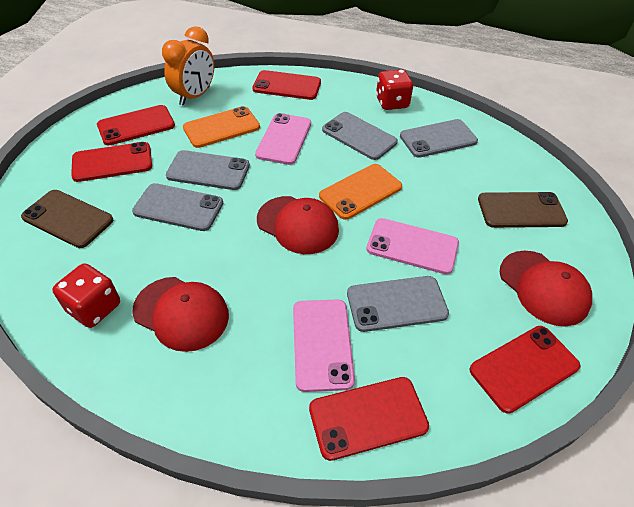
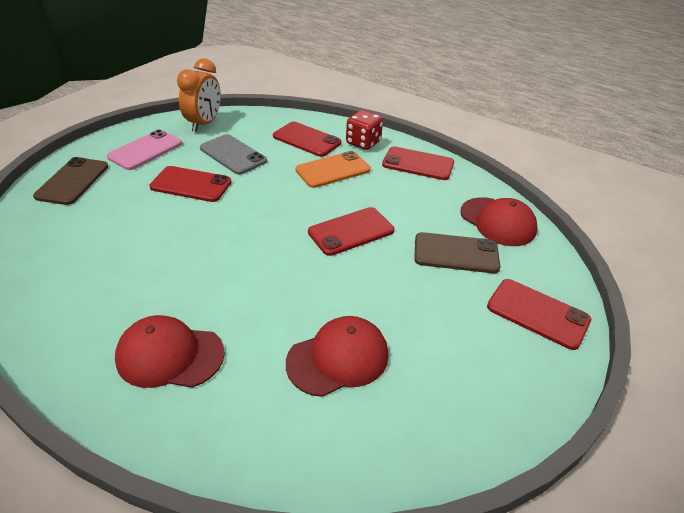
grey phone: [132,183,223,231] [166,150,250,190] [322,112,398,160] [347,276,449,332] [400,119,478,158] = 5 -> [200,134,267,175] = 1
orange phone: [183,106,260,148] [319,164,402,220] = 2 -> [295,151,371,188] = 1
pink phone: [255,113,311,165] [293,299,355,392] [366,218,459,274] = 3 -> [107,130,182,170] = 1
red dice: [52,263,120,328] [376,69,413,110] = 2 -> [346,110,383,150] = 1

